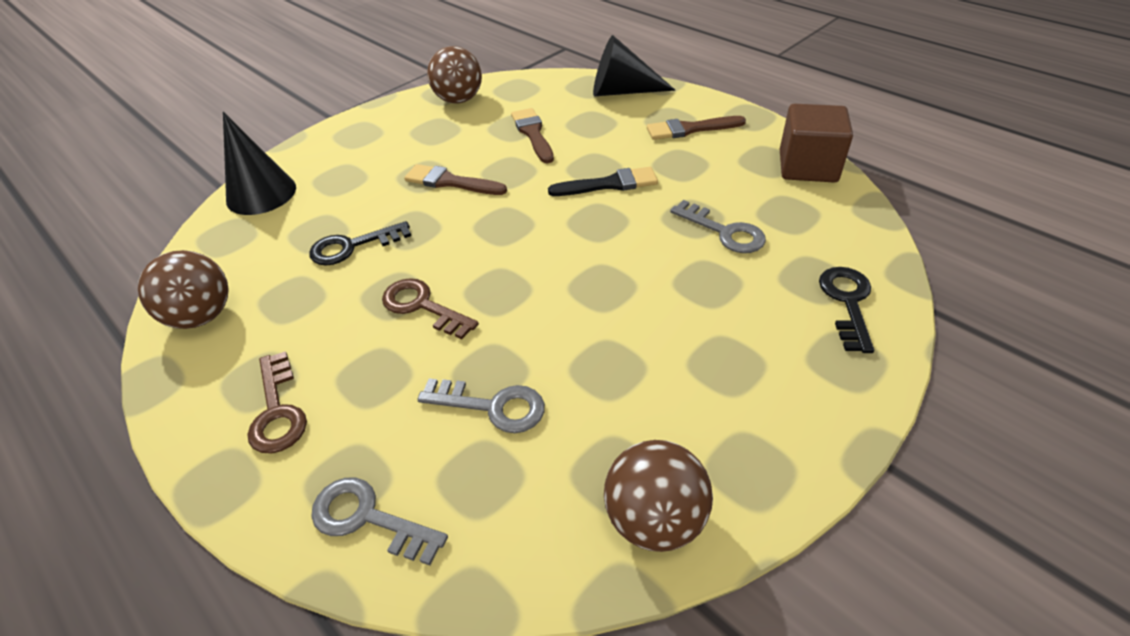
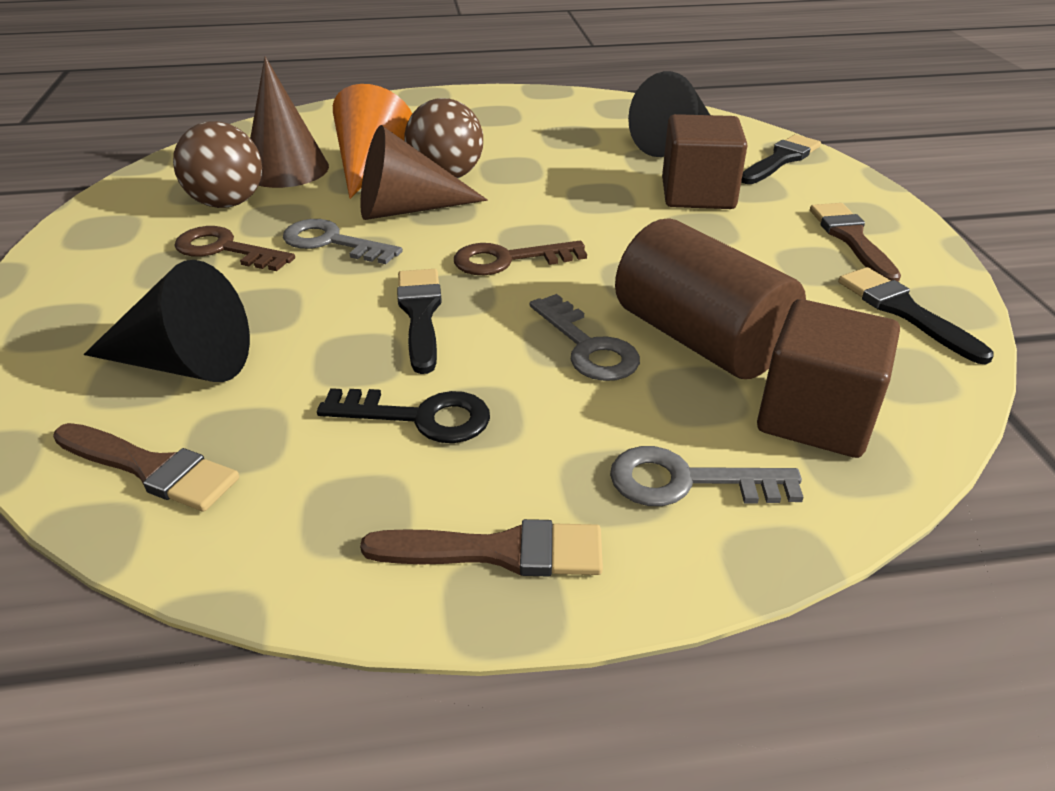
black brush: [548,167,658,196] = 1 -> [397,269,442,374] [741,134,821,184] [838,267,994,364] = 3
black key: [309,221,411,265] [819,267,874,353] = 2 -> [317,388,490,443] = 1
brown ball: [138,250,229,329] [427,46,482,104] [604,440,713,552] = 3 -> [173,121,262,208] [404,98,483,178] = 2
brown cone: none = 0 -> [250,56,329,188] [361,125,488,220] = 2
brown cube: [780,104,853,182] = 1 -> [662,114,747,209] [757,299,900,458] = 2
brown cylinder: none = 0 -> [615,218,806,379] = 1
orange cone: none = 0 -> [333,84,412,199] = 1

